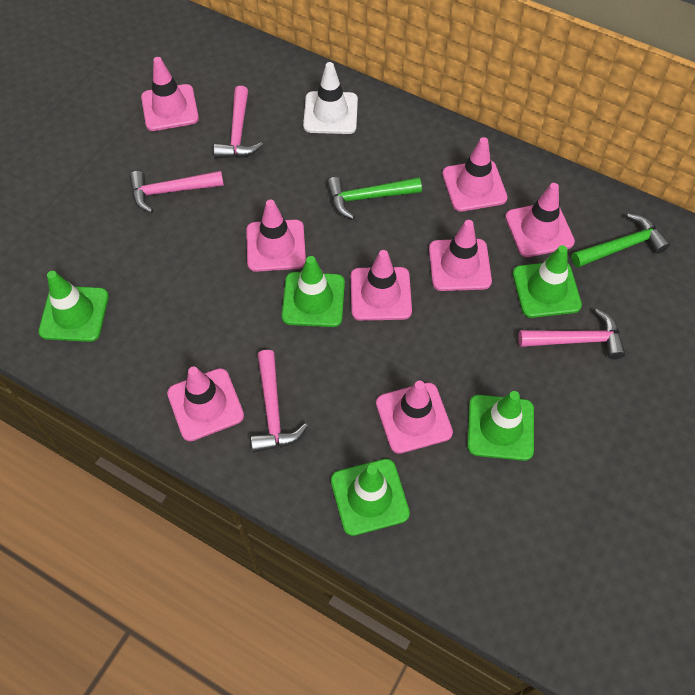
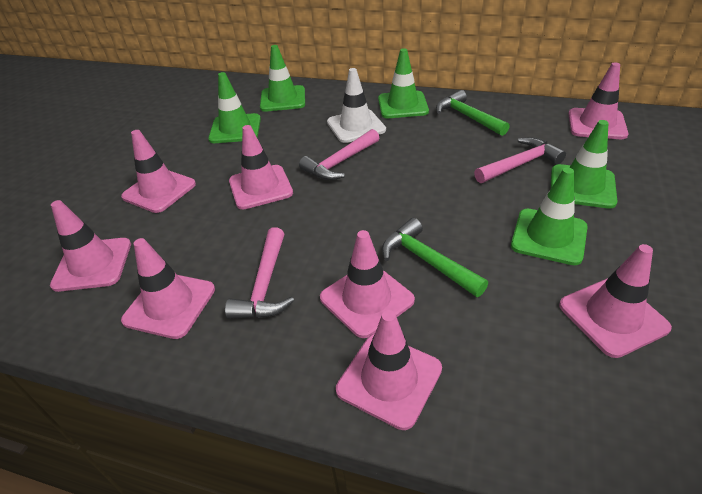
pink hammer: [129,171,224,213] [214,86,263,158] [251,350,308,453] [519,309,626,359] = 4 -> [225,227,294,319] [299,129,379,180] [474,137,566,183] = 3

